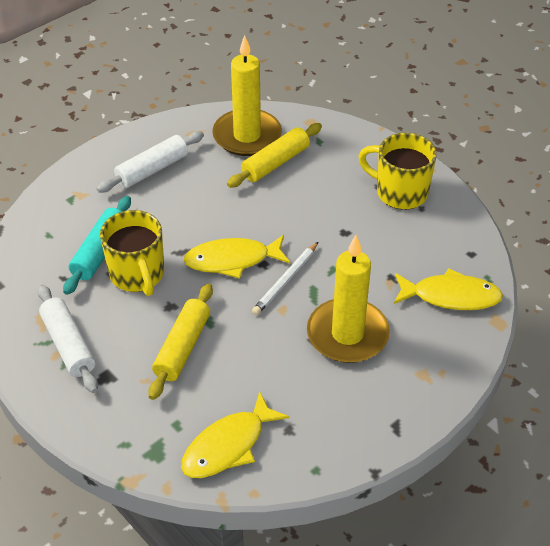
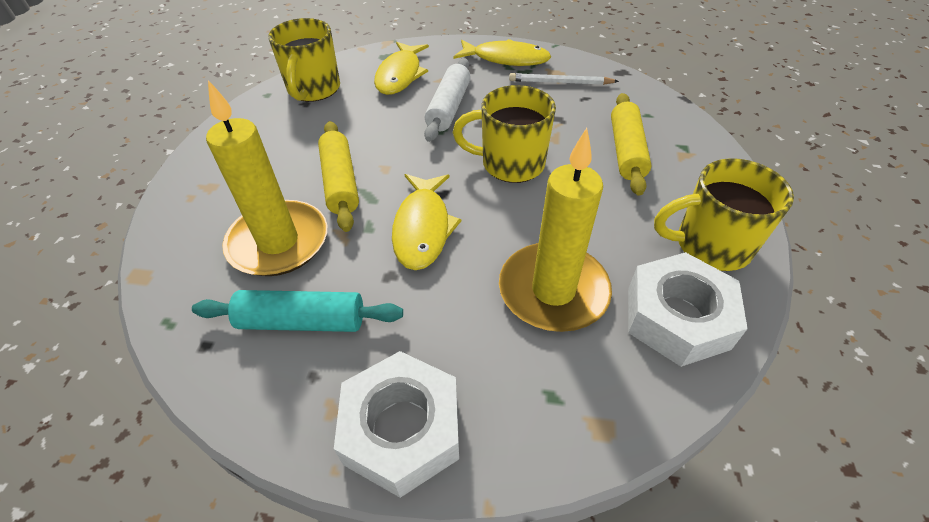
white nut: none = 0 -> [334,351,459,498] [628,252,748,367] = 2
white rolling pin: [38,285,98,393] [96,131,204,193] = 2 -> [424,58,471,142] = 1
yellow mug: [100,210,164,296] [358,133,437,210] = 2 -> [268,18,340,102] [453,85,556,183] [654,158,794,271] = 3

